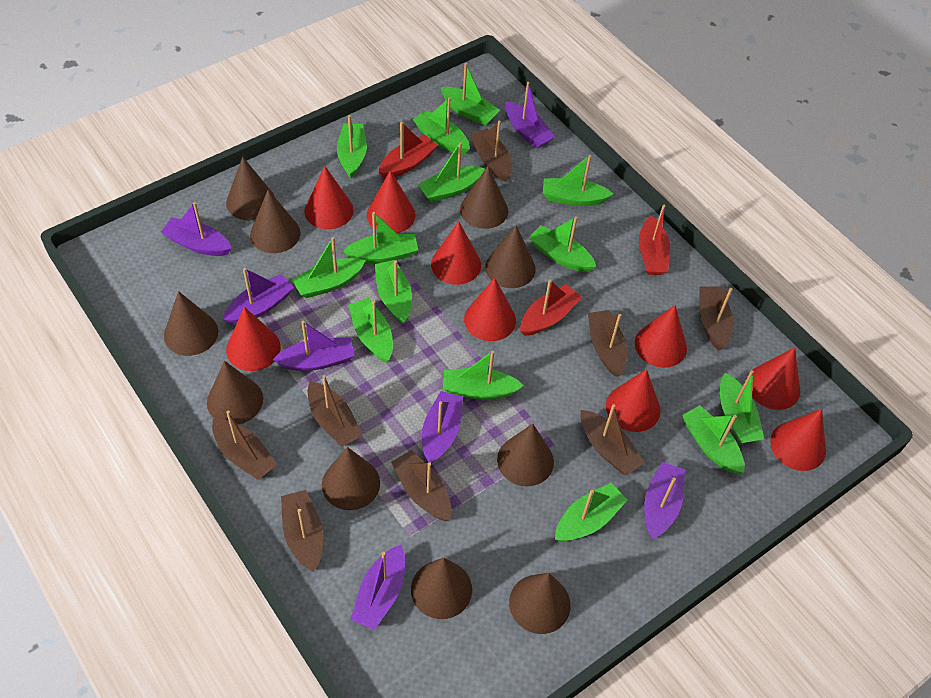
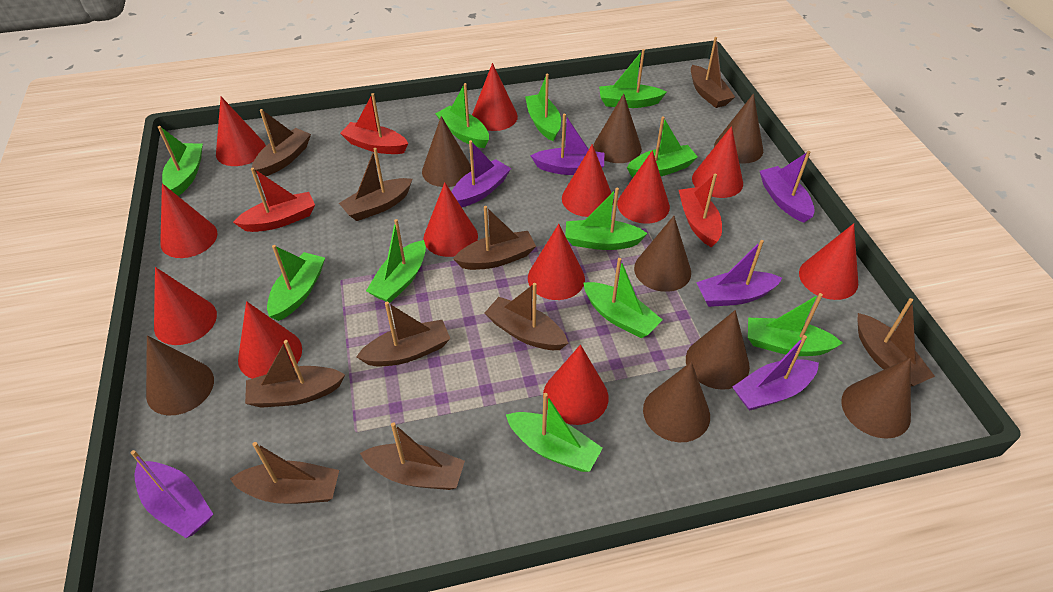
brown boat: [212,411,277,480] [281,490,323,572] [308,375,363,447] [391,450,451,521] [470,121,512,182] [581,404,645,475] [588,310,627,377] [699,286,733,351] = 8 -> [230,442,339,504] [245,340,345,408] [252,109,311,176] [339,148,412,221] [356,302,450,366] [360,422,465,490] [453,206,536,270] [485,283,568,350] [691,37,735,108] [857,298,935,386] = 10
brown cone: [164,291,218,356] [207,361,263,424] [226,157,275,221] [250,189,301,253] [322,447,380,510] [411,558,472,619] [460,166,508,229] [485,225,536,288] [497,424,554,486] [509,573,571,634] = 10 -> [146,335,214,416] [422,116,471,187] [593,93,642,163] [634,216,691,292] [643,362,710,442] [686,310,750,390] [714,93,763,164] [841,358,911,439] = 8
green boat: [292,237,366,298] [337,115,367,178] [343,212,418,263] [348,298,393,362] [375,260,412,323] [413,97,470,155] [418,142,485,202] [440,63,500,126] [443,351,524,400] [529,216,596,272] [543,155,613,206] [555,483,627,542] [682,405,745,474] [720,370,764,443] = 14 -> [158,126,203,196] [267,245,325,321] [366,219,426,303] [435,83,489,148] [506,393,603,472] [525,74,561,141] [565,188,648,250] [583,258,662,338] [599,49,667,108] [627,116,698,177] [748,293,843,356] = 11
purple boat: [161,202,232,256] [223,268,294,324] [273,321,354,371] [350,545,405,630] [422,391,463,464] [505,82,555,149] [644,462,685,539] = 7 -> [131,450,213,538] [451,140,511,207] [531,114,604,175] [696,240,782,307] [733,335,819,411] [760,151,814,223] = 6
red cone: [226,307,281,371] [304,166,354,229] [367,170,416,233] [431,221,481,285] [464,278,516,341] [606,369,661,432] [635,305,687,368] [752,347,800,410] [770,409,826,471] = 9 -> [154,267,217,345] [160,183,217,258] [216,97,266,166] [238,301,302,379] [423,182,478,257] [472,63,518,131] [528,224,585,300] [543,345,608,425] [562,144,614,217] [617,150,670,224] [692,126,743,198] [799,223,858,300] = 12

